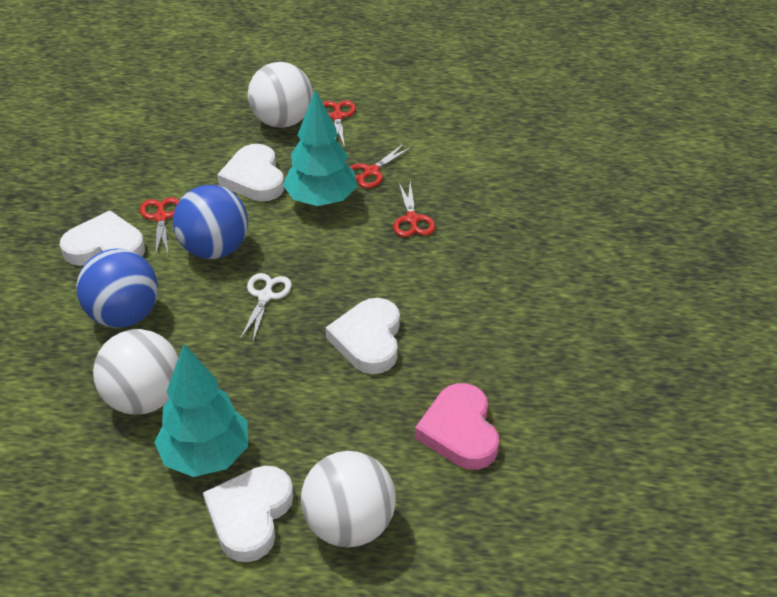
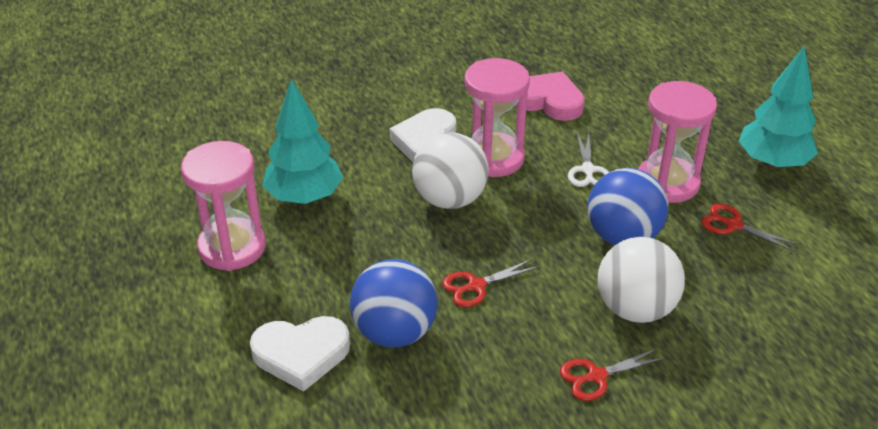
pink hourglass: none = 0 -> [181,141,266,271] [465,58,530,177] [638,81,717,203] = 3
red scissors: [140,197,179,256] [323,100,356,148] [350,143,412,188] [393,182,435,237] = 4 -> [442,259,540,307] [560,348,666,401] [702,204,800,252] = 3
white ball: [93,329,179,415] [248,62,313,128] [301,451,396,547] = 3 -> [412,132,489,209] [597,237,685,323] = 2
white heart: [60,211,145,266] [203,466,293,562] [217,144,284,201] [326,298,400,374] = 4 -> [250,316,350,392] [390,108,456,162] = 2

